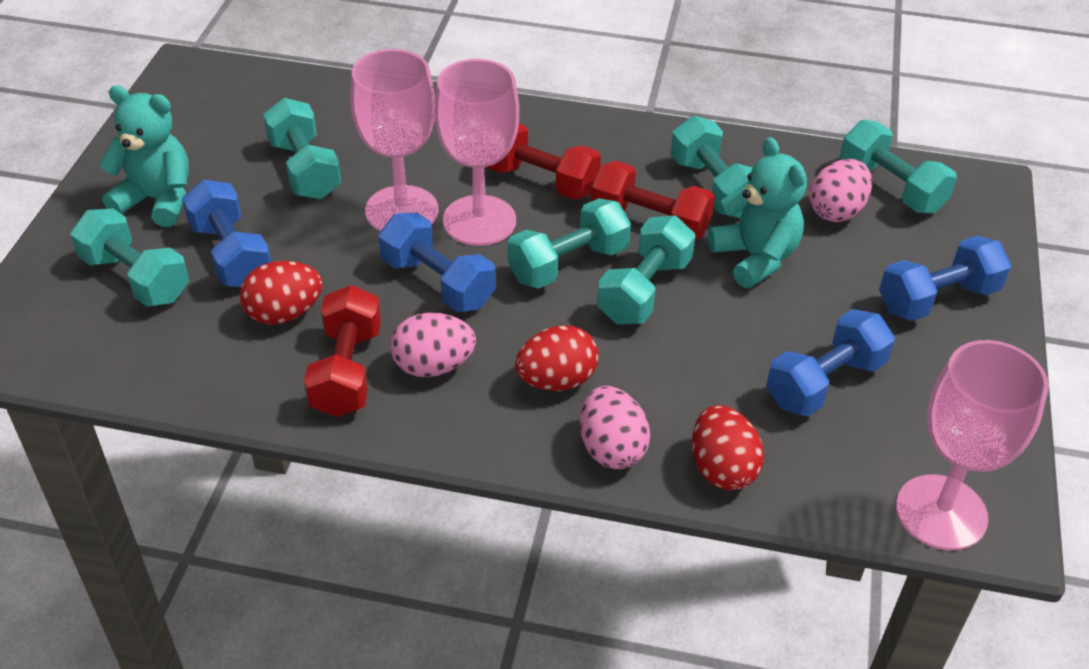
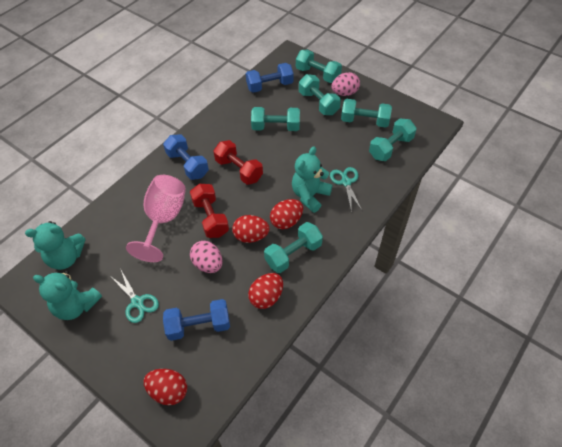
blue dumbbell: [182,180,271,287] [378,212,496,312] [766,309,895,416] [879,236,1011,321] = 4 -> [163,134,209,180] [163,299,230,341] [246,63,294,93] = 3
pink egg: [390,313,476,377] [580,386,650,469] [810,159,872,222] = 3 -> [190,241,223,273] [331,72,360,96] = 2
pink goblet: [351,49,439,231] [434,59,519,246] [896,340,1049,551] = 3 -> [126,175,186,262] = 1
red dumbbell: [304,285,381,417] [486,124,601,200] [591,161,715,241] = 3 -> [190,184,229,238] [213,140,263,185] = 2
red egg: [240,261,323,325] [515,325,598,391] [692,405,764,490] = 3 -> [144,369,187,405] [232,215,269,243] [248,273,283,309] [270,199,303,229] = 4
turquoise scissors: none = 0 -> [110,270,159,323] [330,167,362,213] = 2
turquoise teddy bear: [99,85,189,227] [708,137,807,288] = 2 -> [25,221,85,270] [33,271,102,320] [292,147,332,213] = 3

